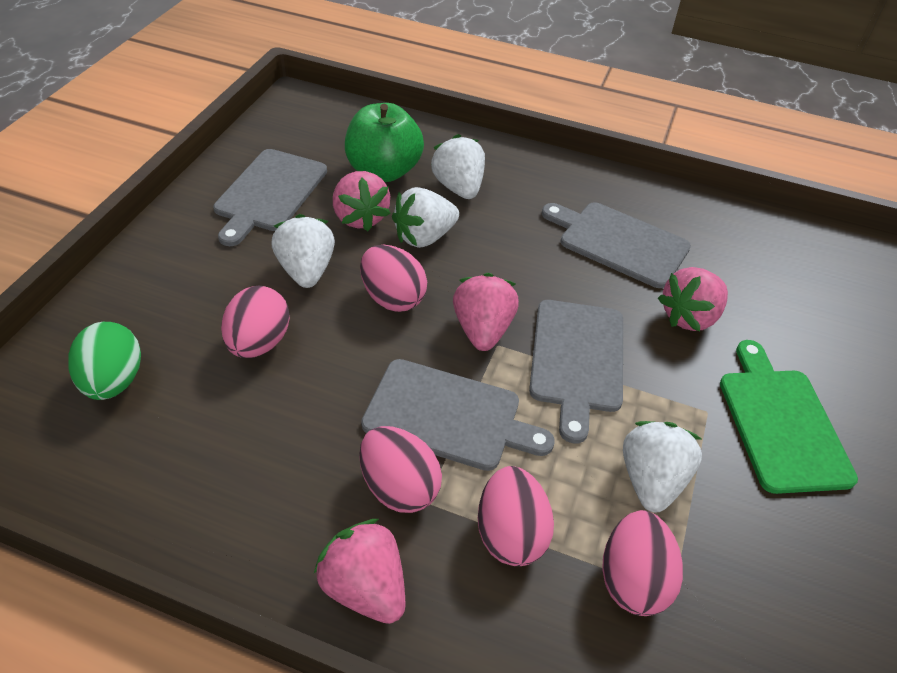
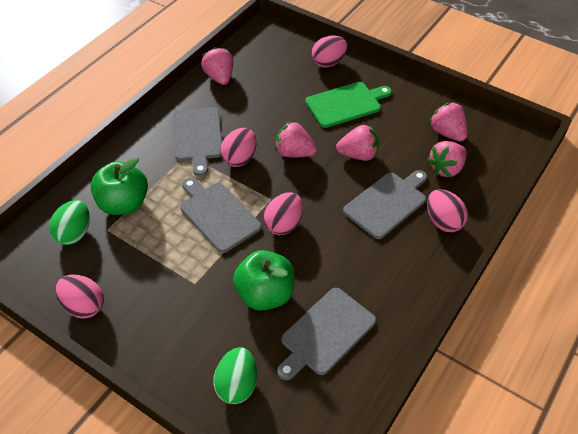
green apple: [345,103,424,182] = 1 -> [91,157,148,215] [233,250,294,311] = 2
green egg: [68,322,141,400] = 1 -> [49,200,90,245] [213,347,257,404] = 2
pink strawberry: [314,519,405,624] [333,171,391,231] [453,273,519,351] [658,267,728,332] = 4 -> [201,47,233,85] [275,121,317,157] [336,124,379,161] [427,141,467,177] [429,102,467,142] = 5
white strawberry: [271,214,335,288] [392,187,459,248] [431,134,485,199] [623,421,702,512] = 4 -> none = 0

